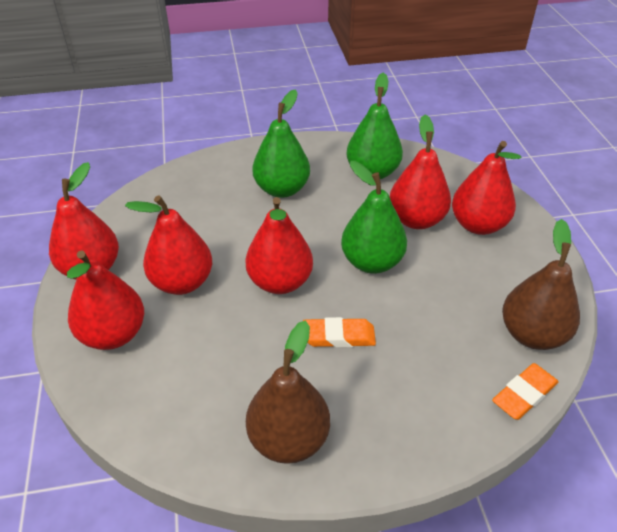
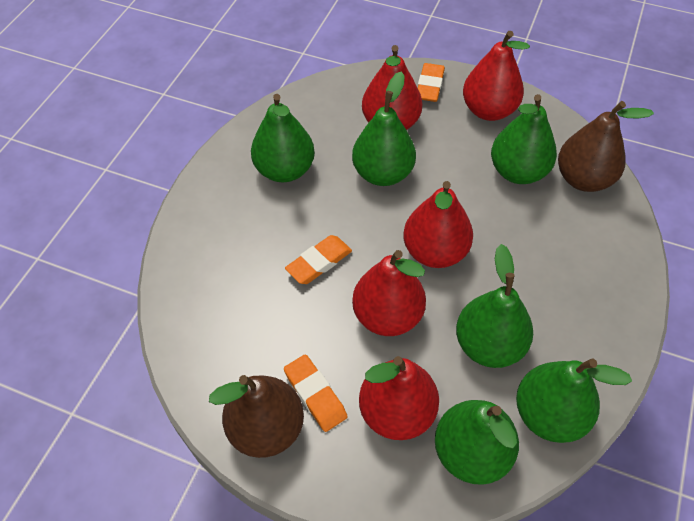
green pear: [252,90,310,198] [341,161,407,274] [346,73,403,179] = 3 -> [251,94,315,182] [352,71,416,186] [435,400,519,485] [456,244,533,368] [491,94,557,184] [516,358,632,443] = 6
orange eraser: [303,317,376,348] [492,363,558,420] = 2 -> [284,354,348,432] [285,235,352,284] [418,63,445,102] = 3
red pear: [49,162,119,279] [67,250,144,350] [125,196,212,295] [245,197,313,294] [390,115,451,229] [452,141,522,235] = 6 -> [352,250,426,336] [359,356,439,440] [362,45,422,130] [403,181,473,268] [463,31,530,121] = 5

